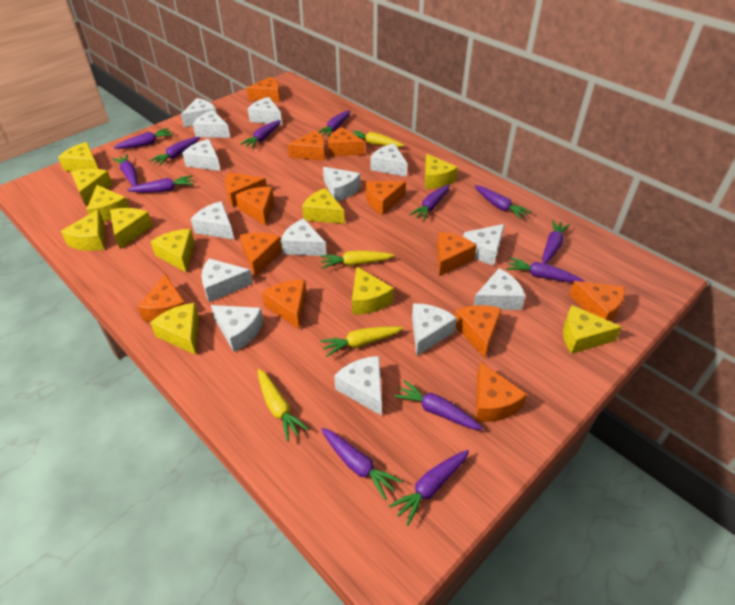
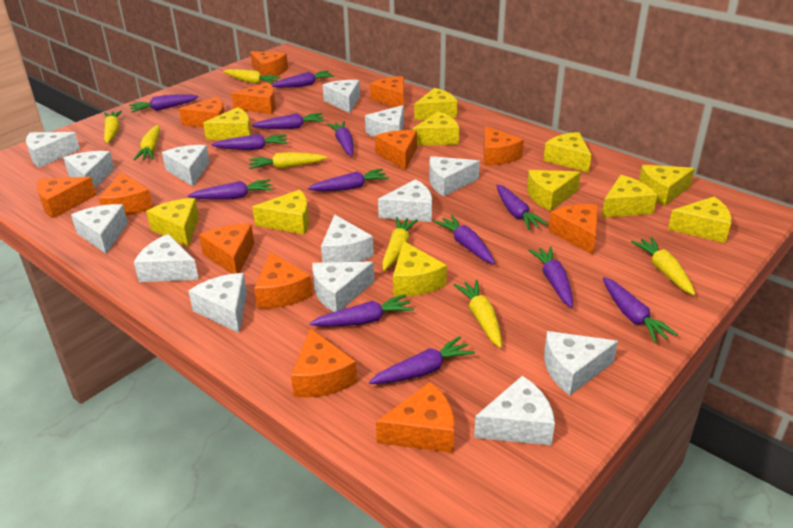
yellow carrot: [258,369,309,442] [320,250,394,269] [320,326,403,357] [352,130,404,147] = 4 -> [104,110,122,143] [133,125,160,161] [223,69,281,84] [249,152,327,169] [382,217,418,271] [454,280,502,348] [631,237,695,295] = 7

